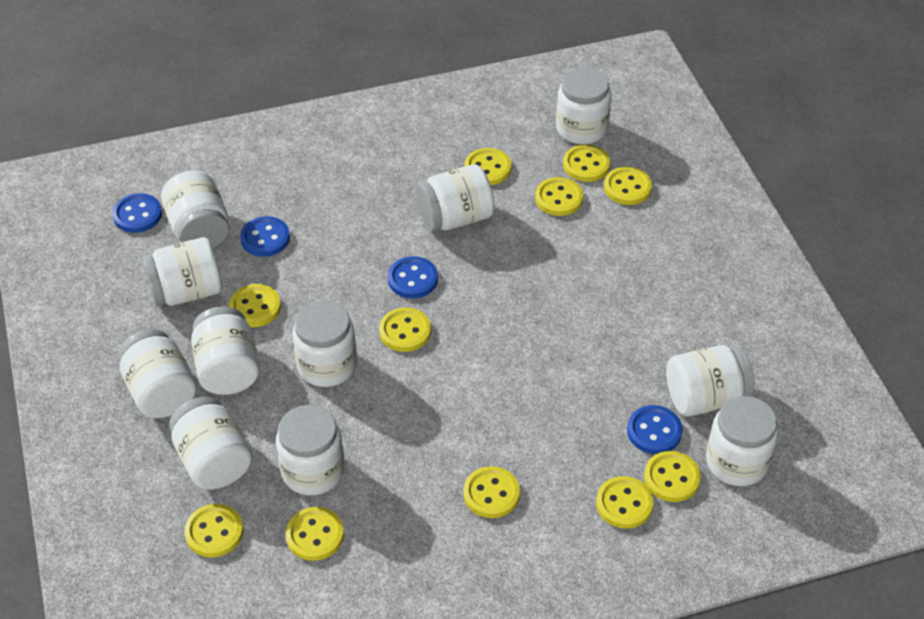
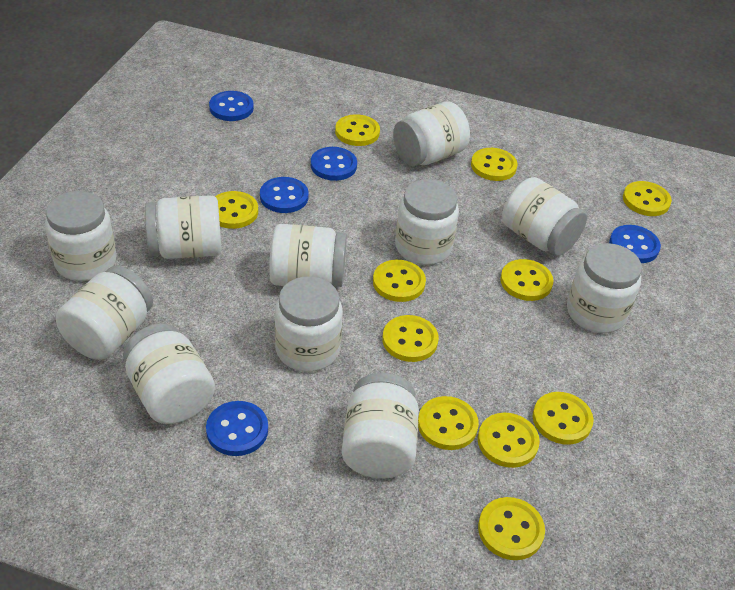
blue button: [112,193,162,233] [240,216,290,257] [388,256,438,298] [627,405,683,454] = 4 -> [206,401,268,456] [209,91,254,121] [260,177,309,213] [311,147,357,181] [609,225,661,263] = 5

